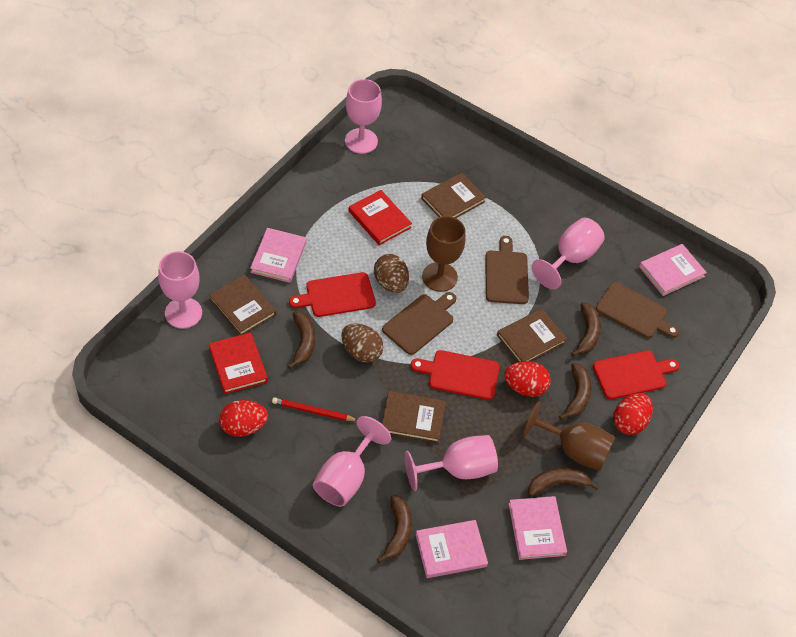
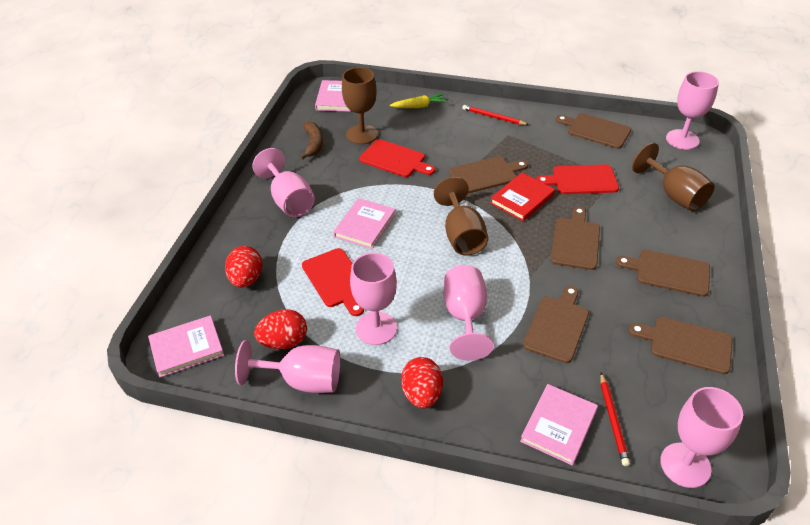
brown banana: [288,311,315,369] [377,495,412,563] [528,467,599,496] [559,363,592,420] [571,302,601,356] = 5 -> [300,121,323,160] = 1
brown book: [209,275,276,335] [382,391,445,443] [421,172,486,218] [497,308,567,362] = 4 -> none = 0
brown cutting board: [382,292,456,355] [485,236,529,304] [596,282,680,338] = 3 -> [450,156,528,194] [523,286,589,363] [551,207,600,270] [556,113,631,149] [616,250,710,297] [628,317,732,374] = 6
brown egg: [341,323,383,363] [374,254,409,293] = 2 -> none = 0
brown goblet: [422,216,466,292] [522,401,615,471] = 2 -> [342,67,378,144] [434,177,488,256] [632,143,715,211] = 3
pink goblet: [158,251,202,329] [313,416,391,507] [345,79,382,154] [405,435,498,491] [532,218,605,289] = 5 -> [235,340,340,393] [252,148,315,217] [350,253,397,345] [443,265,494,361] [660,387,743,488] [666,71,719,150] = 6
red book: [209,332,268,394] [349,190,412,245] = 2 -> [490,173,555,221] = 1
red pencil: [272,397,357,421] = 1 -> [462,105,529,125] [600,373,630,466] = 2
yellow carrot: none = 0 -> [390,94,447,108] = 1

